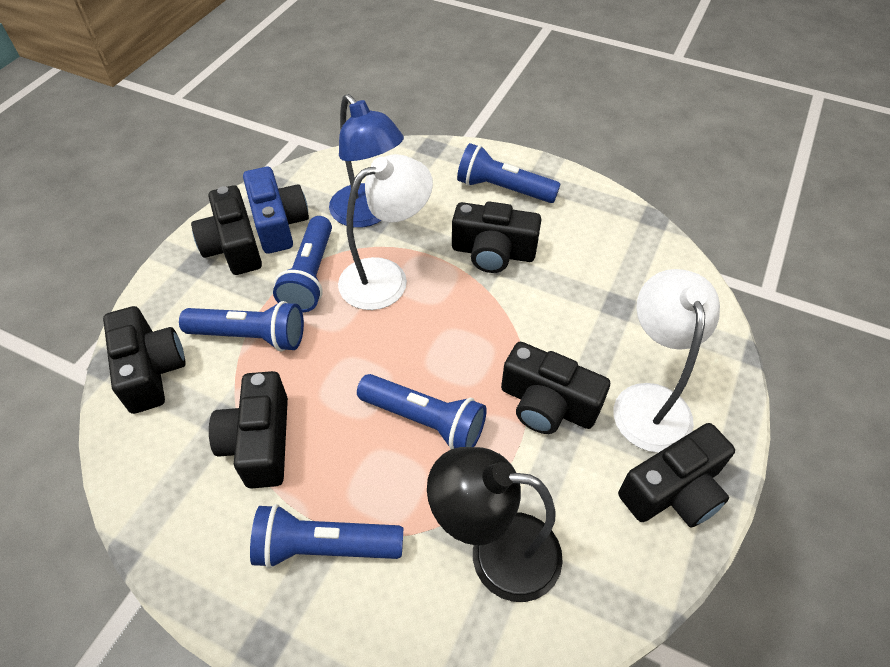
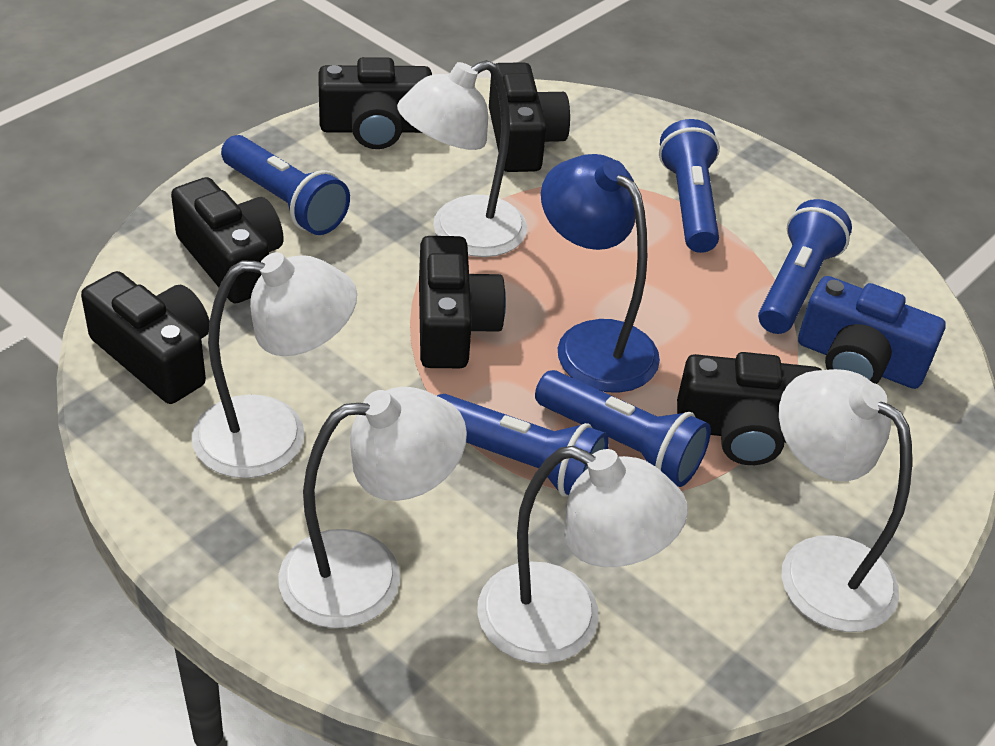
black lamp: [427,447,563,602] = 1 -> none = 0
white lamp: [338,154,433,310] [614,269,720,453] = 2 -> [192,252,357,478] [278,387,467,628] [397,60,527,257] [477,446,688,664] [779,369,912,632] = 5

